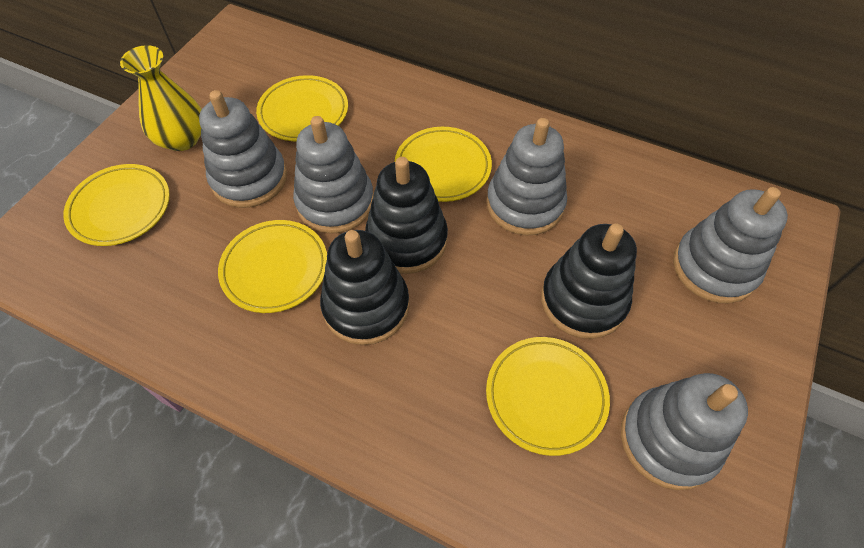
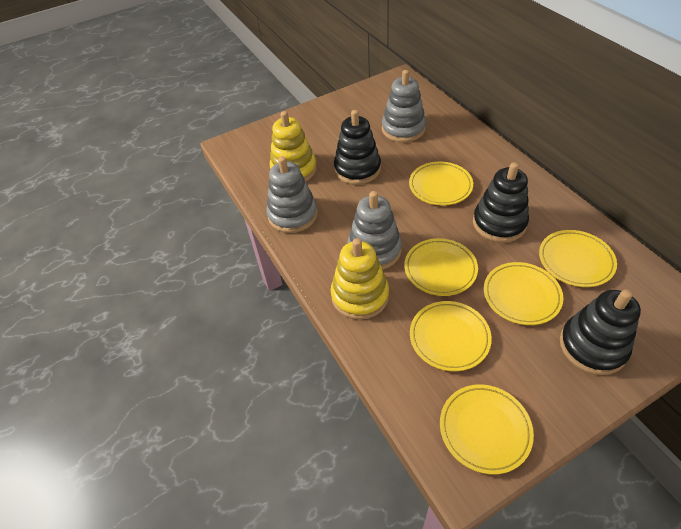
grey stacking toy: [199,90,287,208] [293,116,374,234] [486,118,567,235] [621,373,748,490] [673,187,788,303] = 5 -> [266,156,318,233] [347,191,402,270] [382,70,426,142] = 3
yellow plate: [63,164,170,246] [218,220,327,313] [256,75,348,141] [395,127,492,202] [486,337,610,456] = 5 -> [404,238,478,296] [409,162,473,206] [410,301,492,371] [440,384,534,475] [484,262,563,325] [539,230,617,287] = 6
yellow stacking toy: none = 0 -> [270,111,317,182] [331,238,389,320] = 2
yellow vase: [120,45,202,151] = 1 -> none = 0

